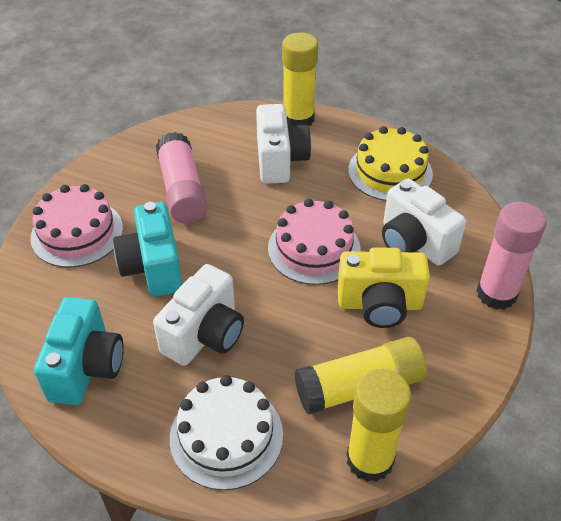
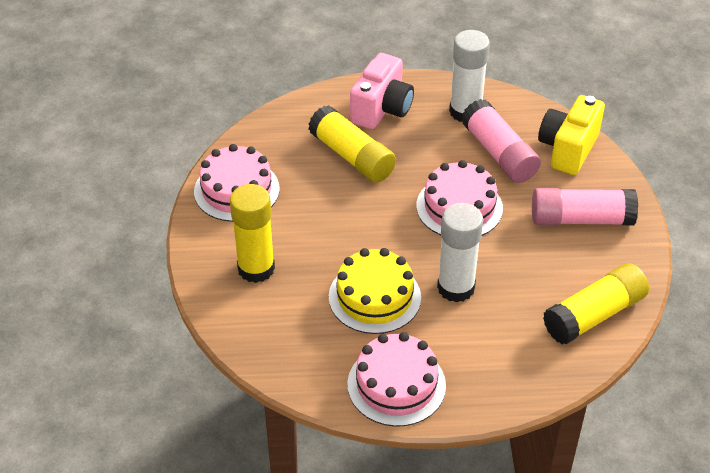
pink cake: [31,184,123,268] [268,199,361,285] = 2 -> [194,144,280,222] [347,332,446,427] [416,160,503,236] = 3
pink camera: none = 0 -> [350,53,414,129] = 1
turquoise camera: [34,297,124,405] [113,202,183,297] = 2 -> none = 0
white cake: [170,375,283,490] = 1 -> none = 0
white camera: [153,264,244,366] [256,104,311,184] [382,179,466,266] = 3 -> none = 0
white glue stick: none = 0 -> [437,203,483,303] [449,30,490,122] = 2

